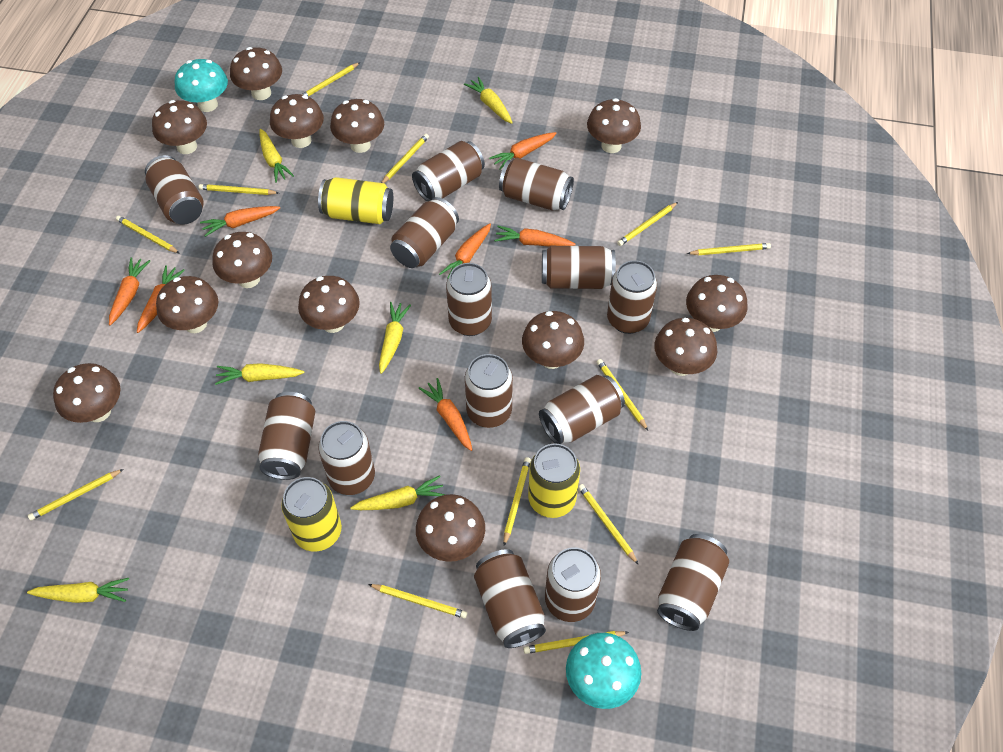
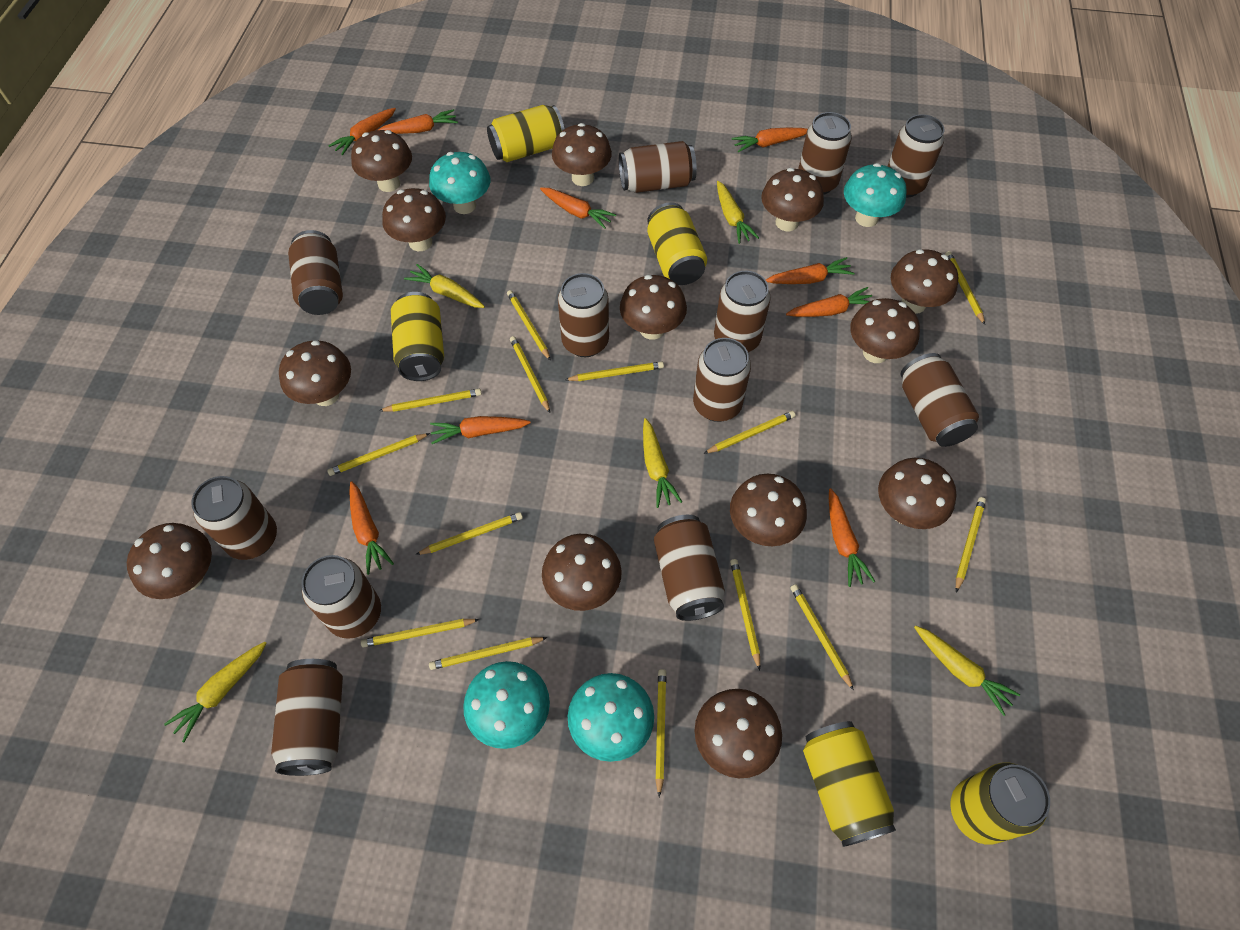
brown can: [145,155,204,225] [258,392,315,480] [318,421,375,495] [390,197,459,268] [412,141,485,201] [446,263,492,336] [465,354,513,428] [474,549,546,648] [499,158,574,210] [539,375,625,444] [542,246,616,289] [545,547,601,622] [607,260,657,334] [657,534,729,631] = 14 -> [191,476,277,560] [271,659,343,776] [288,230,343,315] [301,555,381,639] [558,273,609,357] [619,141,697,193] [654,515,725,621] [693,338,751,422] [714,271,771,352] [798,112,852,195] [887,114,944,198] [900,353,979,447] = 12
orange carrot: [109,258,150,325] [137,265,185,333] [200,206,280,237] [419,378,472,451] [439,223,491,278] [489,132,557,170] [494,226,576,247] = 7 -> [328,108,396,155] [349,481,394,575] [378,109,458,134] [430,416,531,444] [540,187,616,229] [731,128,808,152] [766,257,855,284] [786,287,872,317] [829,488,875,587] = 9
turquoise mushroom: [175,59,228,112] [566,633,641,709] = 2 -> [429,152,491,214] [463,661,550,749] [568,673,654,762] [844,163,907,227] = 4
yellow can: [281,477,342,551] [318,177,393,224] [528,443,580,518] = 3 -> [391,292,444,381] [487,105,565,162] [647,202,707,285] [803,721,896,847] [950,763,1050,845] = 5
yellow carrot: [27,578,129,603] [215,363,304,385] [260,129,294,183] [350,475,446,510] [379,302,411,374] [464,77,513,124] = 6 -> [164,642,266,742] [404,264,485,308] [643,418,682,508] [717,181,759,244] [914,626,1020,716] = 5
yellow pencil: [28,469,124,521] [116,216,179,253] [199,184,279,195] [302,63,360,96] [368,584,467,619] [381,134,429,183] [503,457,531,546] [523,631,629,654] [578,484,639,565] [597,359,648,430] [617,202,678,246] [687,243,771,255] = 12 -> [327,433,430,476] [361,619,480,647] [379,389,482,412] [415,512,523,555] [429,637,547,670] [507,290,551,361] [510,336,550,413] [565,361,664,381] [655,669,667,797] [704,411,795,454] [730,559,760,670] [790,584,854,691] [945,251,985,325] [956,497,986,593] = 14

